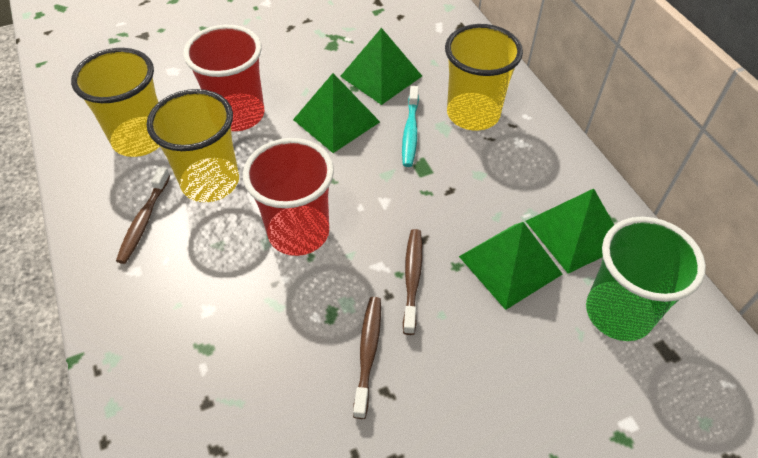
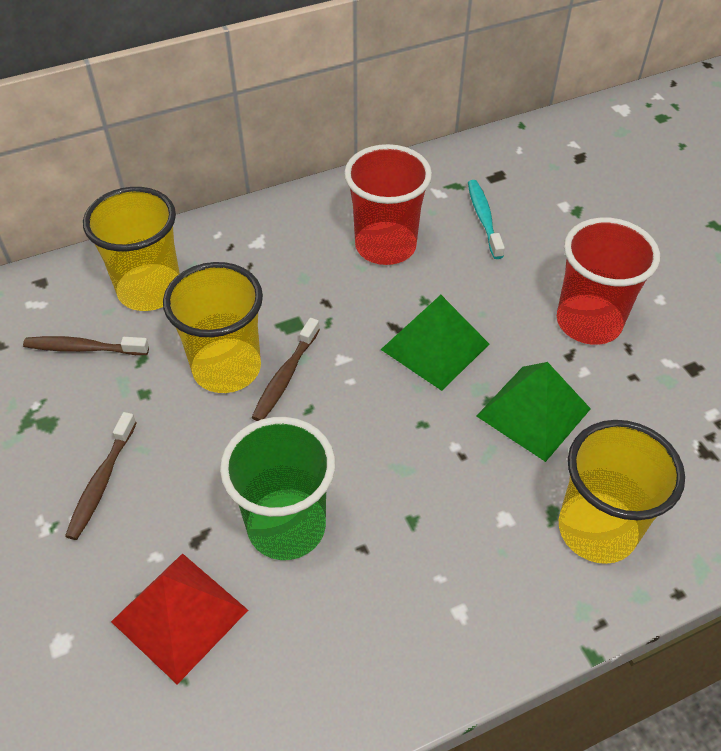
green pyramid: [293,73,380,153] [340,28,422,105] [459,222,563,310] [526,188,614,274] = 4 -> [380,295,489,391] [476,362,591,462] = 2
red pyramid: none = 0 -> [111,553,248,684] = 1

